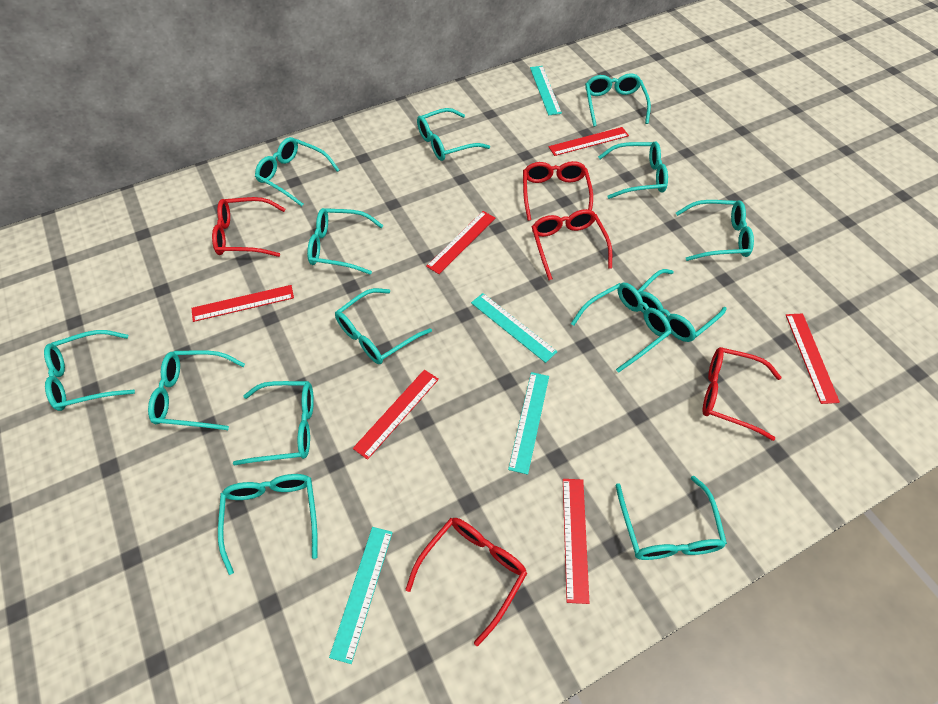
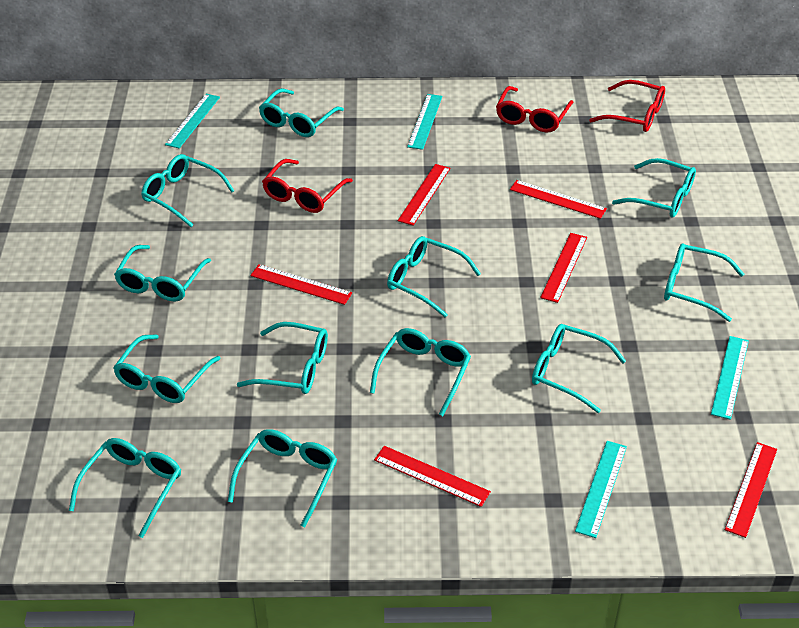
red glasses: [212,197,286,257] [406,518,527,646] [523,161,593,221] [532,209,612,280] [703,347,782,441] = 5 -> [262,159,353,213] [496,86,573,133] [589,80,665,132] = 3
turquoise glasses: [44,330,135,411] [148,350,245,430] [218,474,318,575] [233,381,314,466] [255,137,339,206] [307,208,383,275] [335,288,432,364] [417,108,490,161] [571,282,671,373] [585,73,651,127] [598,141,668,199] [615,476,727,560] [637,269,727,342] [676,200,754,261] = 14 -> [69,438,181,538] [113,334,221,403] [114,245,211,302] [141,154,235,227] [228,429,338,528] [237,322,328,394] [259,88,344,137] [370,328,471,416] [387,236,481,318] [532,324,626,413] [612,158,696,218] [664,243,744,322] = 12

